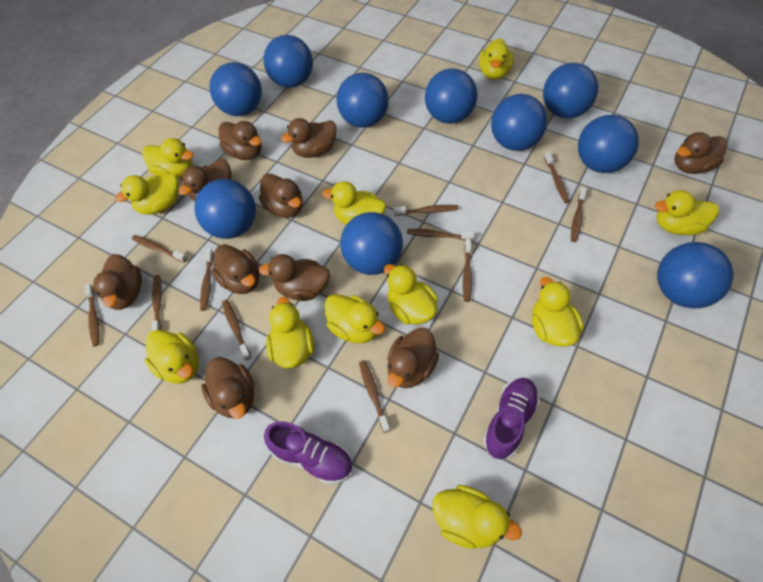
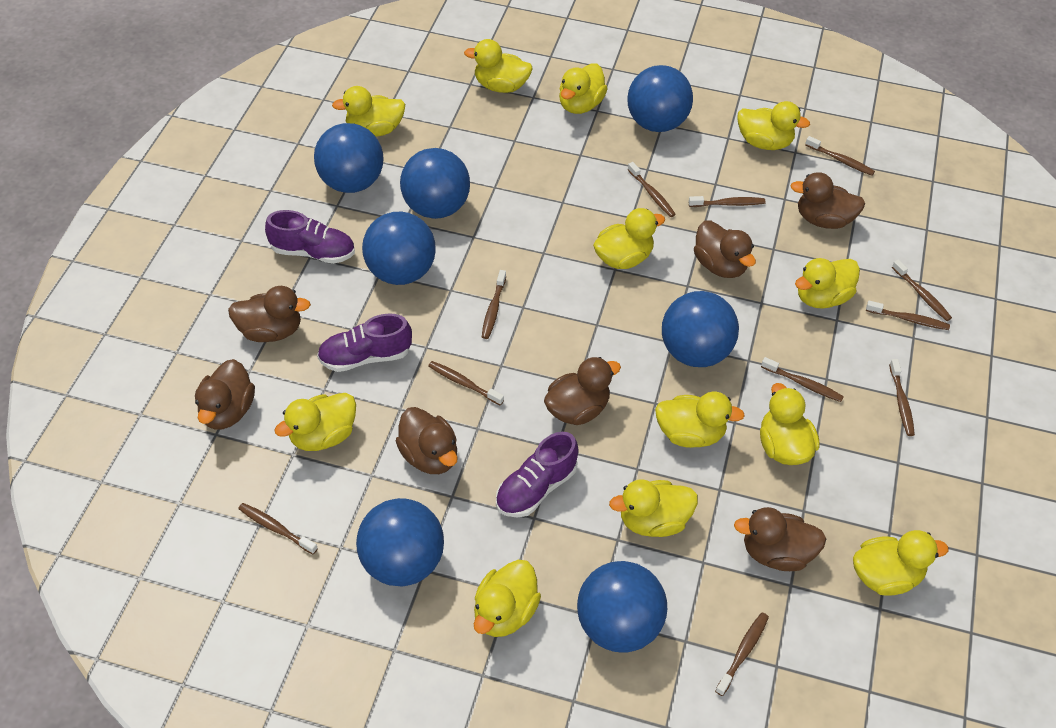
blue ball: [194,179,256,239] [209,62,262,116] [264,35,313,88] [337,73,389,128] [340,212,403,275] [425,69,478,124] [491,94,547,151] [543,63,598,118] [578,115,639,173] [657,242,733,308] = 10 -> [314,123,383,193] [356,498,444,586] [362,211,436,285] [400,148,470,219] [577,561,667,652] [627,65,693,132] [662,291,739,367] = 7
brown duck: [93,254,142,310] [179,159,232,202] [201,357,254,419] [212,244,259,294] [219,121,262,160] [259,174,303,218] [259,254,330,301] [281,118,337,158] [387,328,439,388] [675,132,728,174] = 10 -> [195,359,255,430] [228,286,311,342] [396,407,458,474] [544,357,621,425] [694,220,756,278] [734,507,826,571] [790,172,865,229] = 7
purple shoe: [264,421,353,485] [483,378,540,459] = 2 -> [265,210,355,264] [317,314,412,372] [496,432,579,518] = 3
yellow duck: [115,173,179,215] [142,138,194,179] [144,330,199,384] [266,297,314,368] [322,181,386,225] [324,294,385,343] [384,264,438,324] [432,485,522,549] [479,38,514,80] [532,277,584,347] [655,190,719,235] = 11 -> [274,393,356,451] [332,86,405,137] [464,39,533,93] [474,560,541,637] [559,63,608,114] [593,208,665,269] [609,479,698,537] [655,392,745,448] [737,101,810,150] [760,383,820,465] [795,258,860,309] [853,530,948,596] = 12

